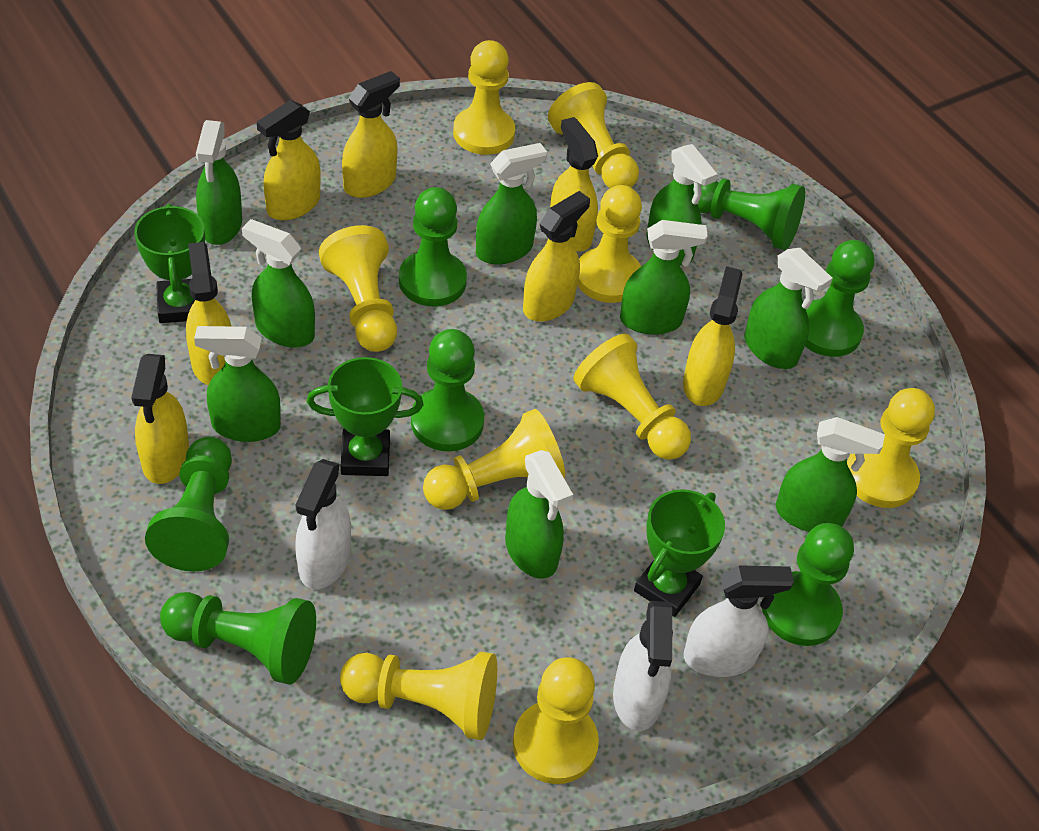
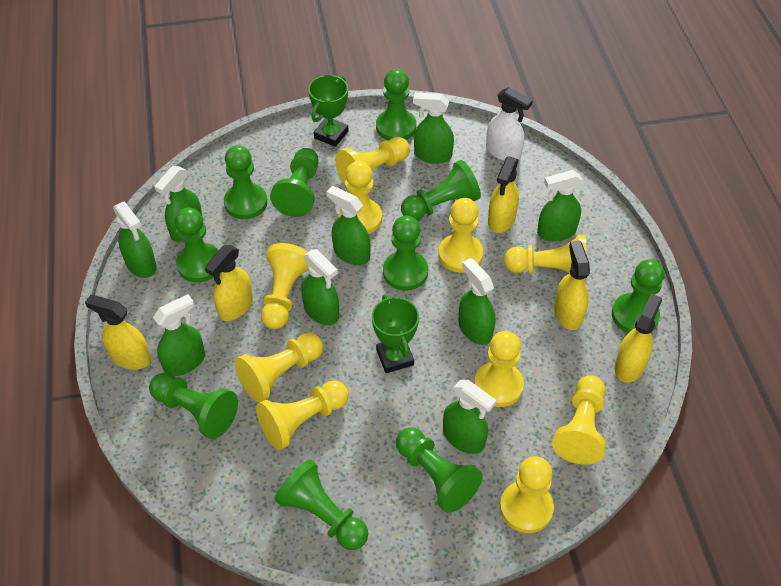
green pawn: [145,437,232,571] [160,592,316,685] [399,187,467,307] [411,329,484,452] [693,178,805,250] [762,523,854,646] [805,240,874,357] = 7 -> [149,373,238,439] [175,208,219,283] [224,145,267,219] [270,148,319,217] [275,460,368,550] [376,69,416,141] [383,216,428,291] [396,427,483,513] [401,160,481,220] [612,259,664,333] = 10
green trophy: [134,204,205,323] [307,357,423,476] [634,489,725,617] = 3 -> [308,75,348,147] [372,294,419,373] = 2
white spray bottle: [295,459,351,589] [613,601,673,731] [684,565,794,677] = 3 -> [486,87,533,161] = 1
yellow pawn: [319,225,397,352] [340,652,497,740] [423,409,565,510] [453,40,515,155] [513,657,599,784] [548,82,639,188] [573,334,691,460] [577,185,642,303] [847,388,935,508] = 9 -> [235,333,323,402] [256,380,348,450] [261,243,309,329] [335,137,410,184] [339,161,382,234] [438,198,483,273] [474,331,524,407] [500,456,554,533] [504,235,587,280] [552,375,606,465] = 10
yellow spray bottle: [131,354,189,484] [186,242,231,385] [257,100,321,221] [342,71,400,198] [523,191,590,322] [550,117,598,251] [683,266,742,406] = 7 -> [85,295,151,370] [205,245,253,321] [488,156,519,233] [554,241,590,330] [615,294,662,383] = 5

